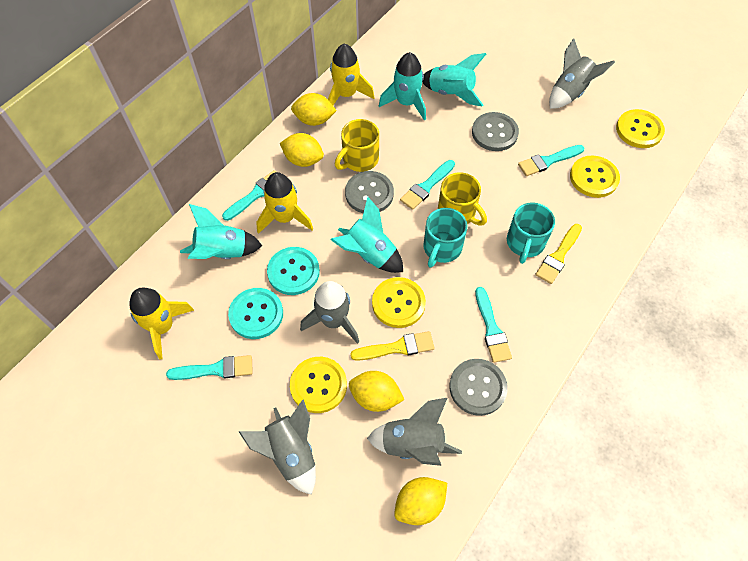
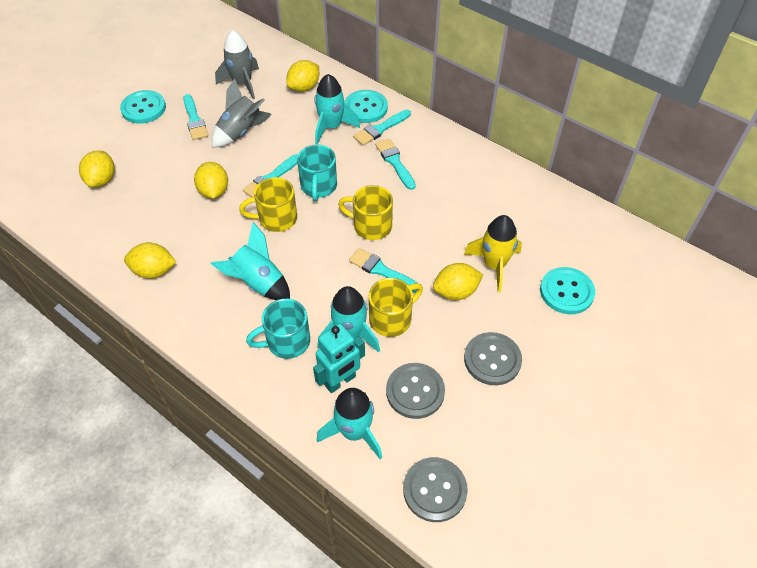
grey rocket: [239,399,316,495] [300,281,359,344] [367,397,462,466] [549,38,615,109] = 4 -> [212,79,272,148] [215,30,259,99] = 2
turquoise button: [228,288,283,339] [267,247,320,295] = 2 -> [120,90,166,124] [344,90,388,123] [540,267,595,314] = 3
turquoise robot: none = 0 -> [313,324,365,393] = 1
yellow brush: [350,331,435,361] [535,224,582,284] = 2 -> none = 0
yellow button: [290,357,347,413] [372,277,426,328] [570,155,620,198] [616,109,665,148] = 4 -> none = 0
yellow lemon: [280,133,324,167] [291,93,337,126] [349,371,404,412] [394,477,447,525] = 4 -> [79,151,115,187] [124,242,176,279] [194,162,228,199] [286,60,319,92] [433,263,483,300] = 5
yellow mug: [335,119,379,172] [438,172,487,225] = 2 -> [239,177,297,232] [338,185,393,240] [369,278,423,337] = 3
yellow rocket: [129,288,194,359] [256,172,313,234] [328,44,375,105] = 3 -> [464,215,522,293] = 1

